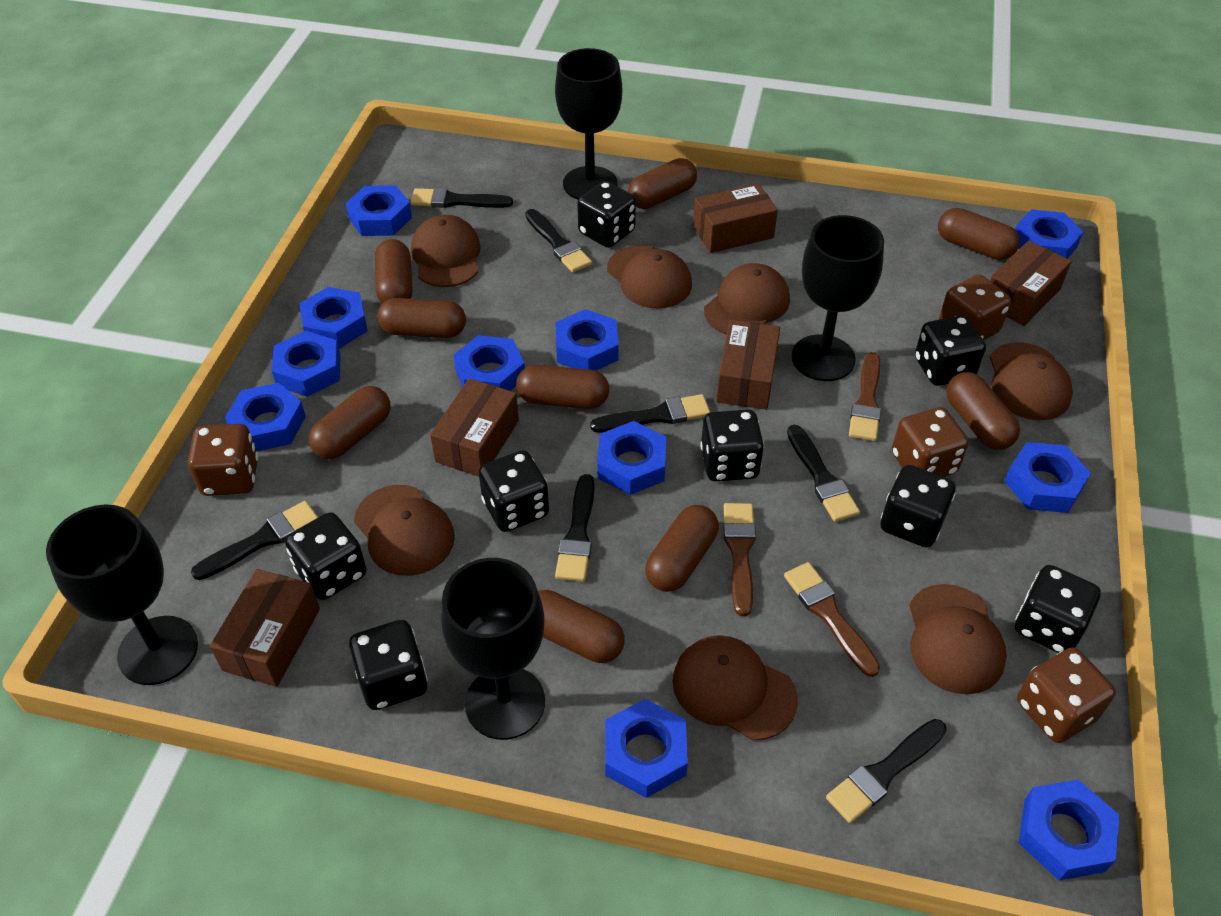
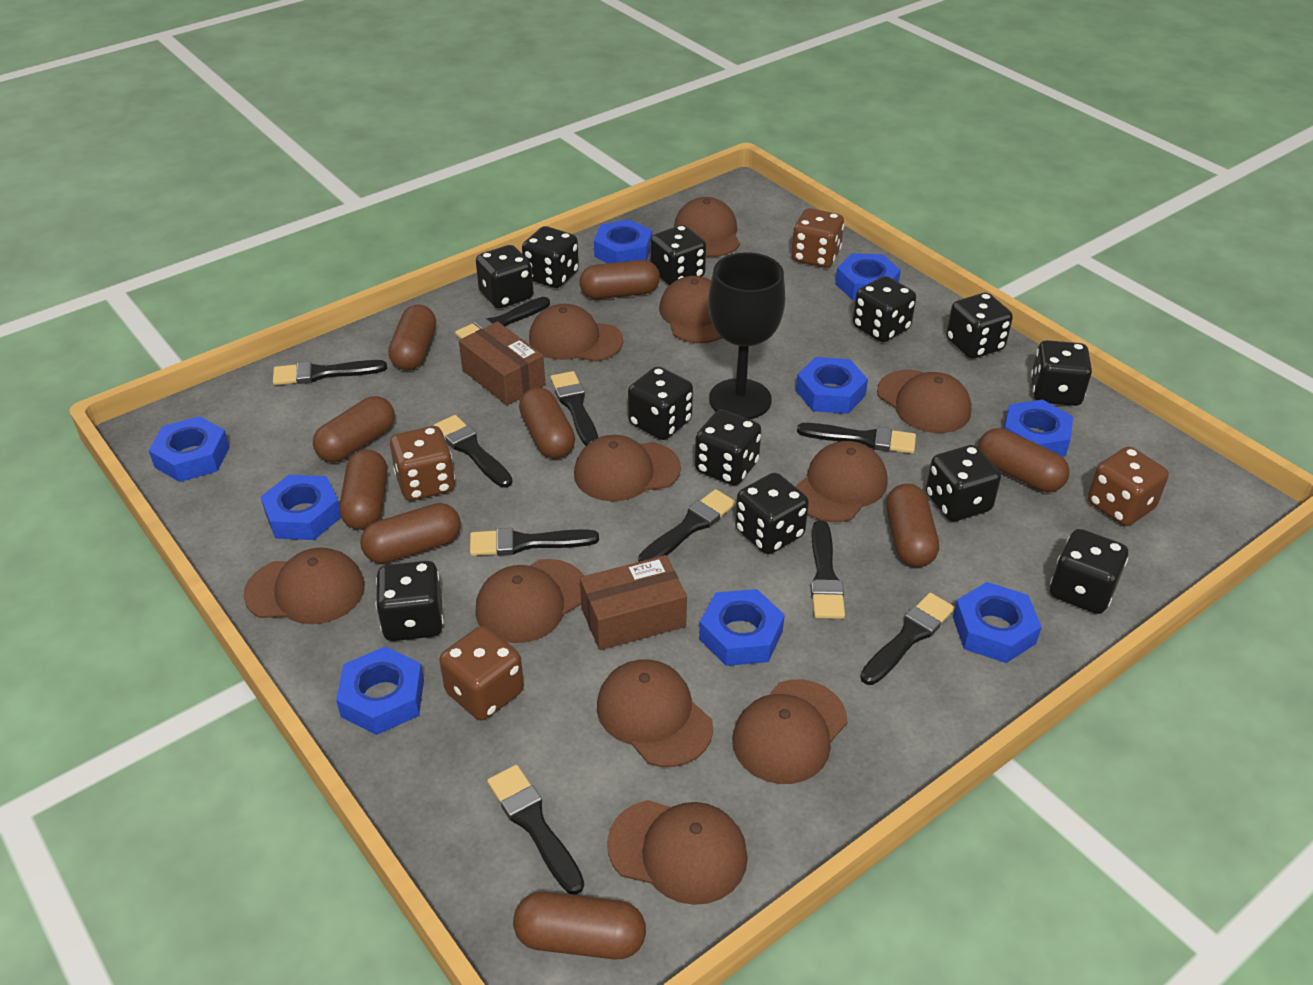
black brush: [191,501,318,580] [411,188,513,208] [525,209,592,273] [555,474,595,582] [590,394,710,432] [787,424,860,522] [826,719,947,823] = 7 -> [273,360,387,385] [434,415,513,488] [455,297,550,339] [470,528,599,556] [487,765,584,895] [550,371,598,446] [638,489,736,562] [797,423,916,454] [810,520,845,619] [860,593,955,685] = 10
black dice: [285,512,367,600] [349,620,428,710] [479,450,549,532] [577,181,636,248] [700,410,764,481] [881,465,955,548] [915,315,986,386] [1015,565,1101,653] = 8 -> [376,561,444,641] [476,245,533,308] [522,226,579,288] [628,367,693,440] [650,225,706,285] [695,410,761,485] [735,473,809,554] [853,276,916,342] [926,445,1001,521] [946,293,1013,359] [1031,340,1092,406] [1050,529,1128,614] = 12
black goblet: [46,505,198,685] [441,558,545,740] [555,48,622,199] [792,215,884,381] = 4 -> [708,252,785,419] = 1
blue nut: [225,383,306,451] [272,331,341,397] [299,287,368,348] [346,185,412,236] [453,335,525,391] [555,309,619,371] [597,421,666,495] [605,699,688,798] [1004,442,1091,513] [1015,209,1083,259] [1019,780,1120,881] = 11 -> [149,416,230,482] [261,475,341,540] [336,647,424,735] [594,219,652,263] [699,589,785,666] [796,357,868,414] [835,253,901,300] [953,582,1041,663] [1004,400,1073,457] = 9
brown box: [210,569,320,687] [430,378,519,477] [693,183,778,253] [716,320,780,410] [990,240,1071,326] = 5 -> [459,321,545,405] [580,555,687,650] = 2
brown brush: [724,503,756,616] [784,562,880,677] [849,352,881,441] = 3 -> none = 0
brown cap: [354,485,455,576] [411,215,481,287] [607,245,692,308] [673,635,798,741] [704,263,790,335] [909,584,1007,694] [990,342,1073,420] = 7 -> [243,547,365,624] [475,559,584,643] [529,304,624,362] [574,435,681,501] [597,659,713,767] [607,800,748,905] [659,276,722,343] [674,197,740,257] [732,679,847,784] [795,441,888,522] [877,370,972,433] = 11

